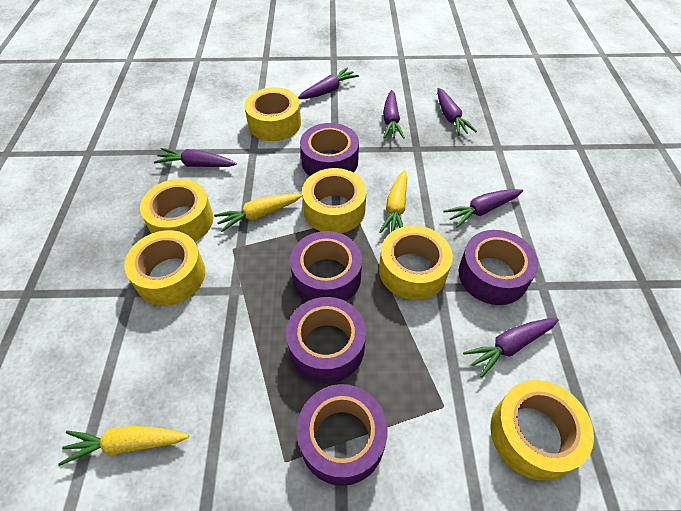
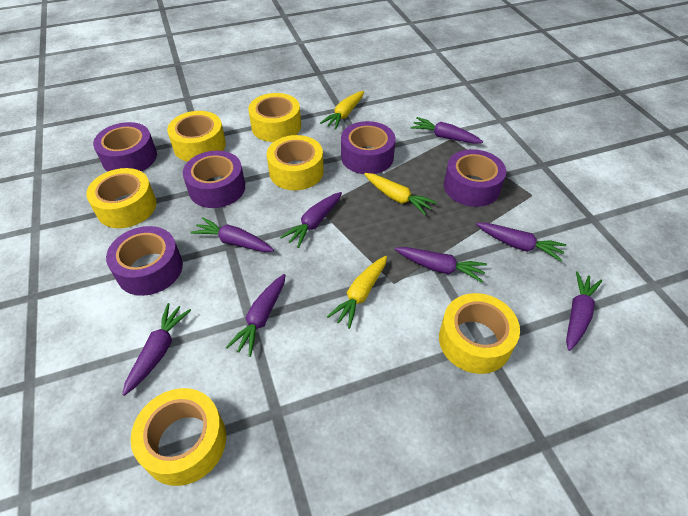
purple carrot: [154,148,237,167] [298,67,359,99] [383,90,405,139] [437,88,477,136] [444,189,523,228] [463,318,559,378] = 6 -> [122,303,191,396] [190,217,274,252] [226,274,286,357] [280,192,342,248] [395,247,487,283] [411,117,483,144] [476,223,566,261] [566,271,602,351] = 8

